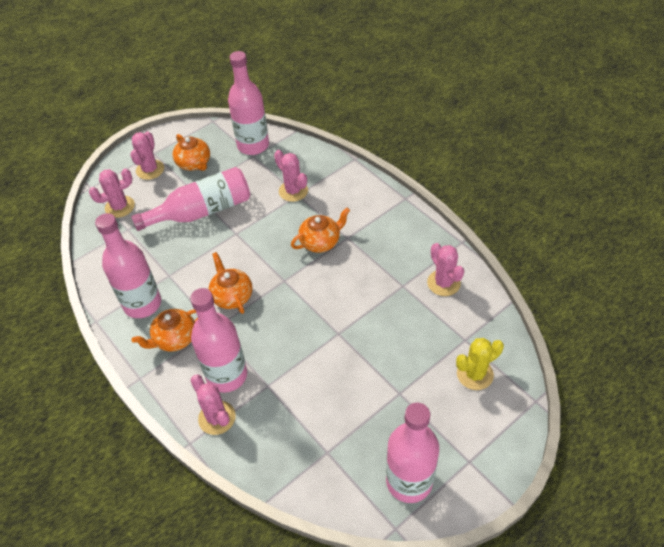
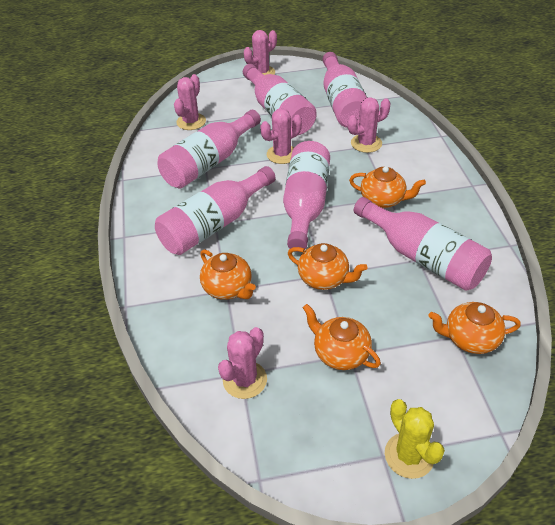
orange teapot: [132,309,198,352] [172,134,210,171] [209,252,253,314] [291,208,350,253] = 4 -> [200,249,256,300] [288,243,368,290] [303,304,381,370] [349,166,426,208] [428,302,521,354] = 5
pink bottle: [95,213,161,318] [131,167,250,231] [190,288,247,393] [228,51,269,155] [386,403,439,503] = 5 -> [155,166,276,255] [158,110,261,188] [243,64,317,135] [283,141,330,252] [323,52,367,128] [354,197,492,291] = 6

